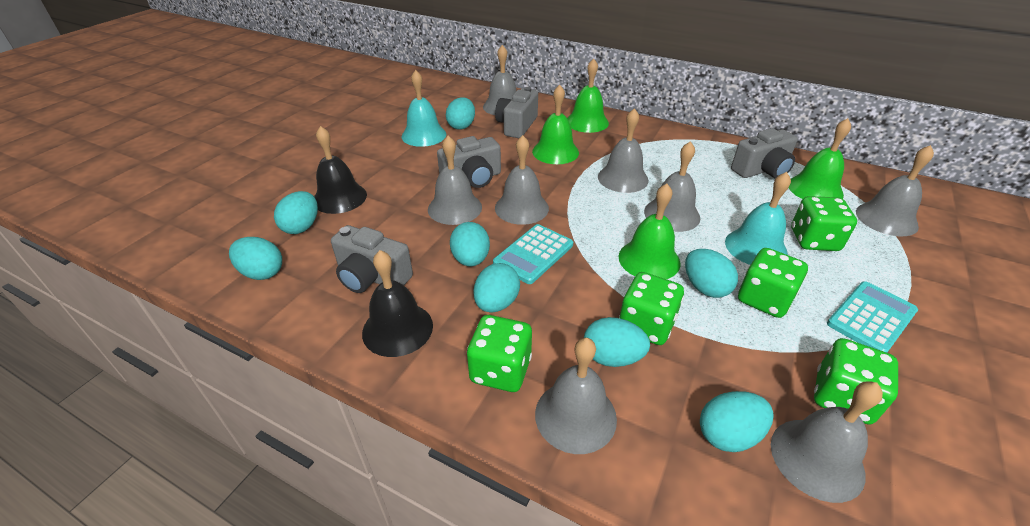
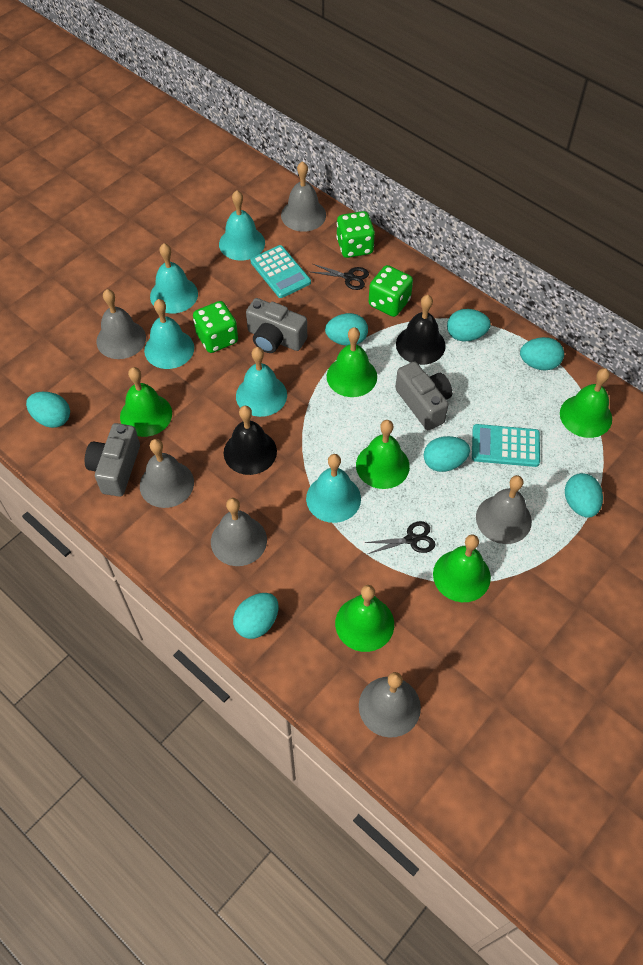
black scissors: none = 0 -> [311,264,369,290] [364,521,435,554] = 2
green bell: [532,85,579,164] [567,58,609,133] [618,183,680,279] [789,118,851,199] = 4 -> [120,367,172,437] [327,327,377,397] [335,585,394,652] [356,420,410,489] [433,534,491,602] [560,368,612,438] = 6
green dice: [467,315,532,392] [619,272,684,345] [738,248,808,318] [791,196,857,251] [814,338,898,425] = 5 -> [193,301,238,353] [336,211,375,258] [369,265,413,317] = 3
grey bell: [428,136,482,225] [483,45,517,115] [495,135,549,225] [535,338,617,454] [598,108,649,193] [644,141,701,232] [771,381,883,503] [856,145,934,236] = 8 -> [96,289,146,359] [140,439,194,508] [211,498,267,566] [281,161,326,232] [359,672,421,737] [476,475,532,544] = 6
grey camera: [331,225,413,293] [437,136,501,188] [495,87,538,138] [731,128,798,179] = 4 -> [85,423,140,497] [246,298,307,353] [395,361,452,430] = 3
turquoise bell: [402,70,446,147] [725,172,791,265] = 2 -> [144,299,194,369] [150,243,198,314] [219,190,265,261] [236,347,287,417] [306,454,361,523] = 5
turquoise egg: [229,237,282,280] [274,191,318,234] [446,97,475,130] [450,222,490,267] [474,263,520,313] [584,317,650,367] [685,249,738,298] [700,391,774,452] = 8 -> [26,392,70,428] [233,593,278,639] [325,313,368,346] [424,436,470,472] [447,309,491,342] [520,337,564,370] [565,473,603,518] = 7

